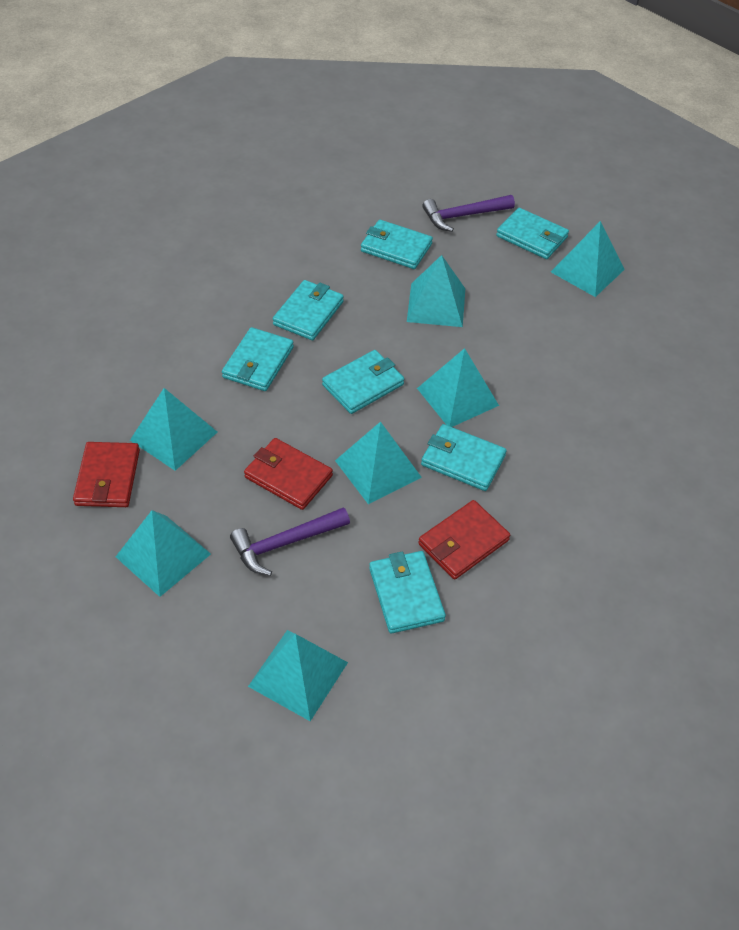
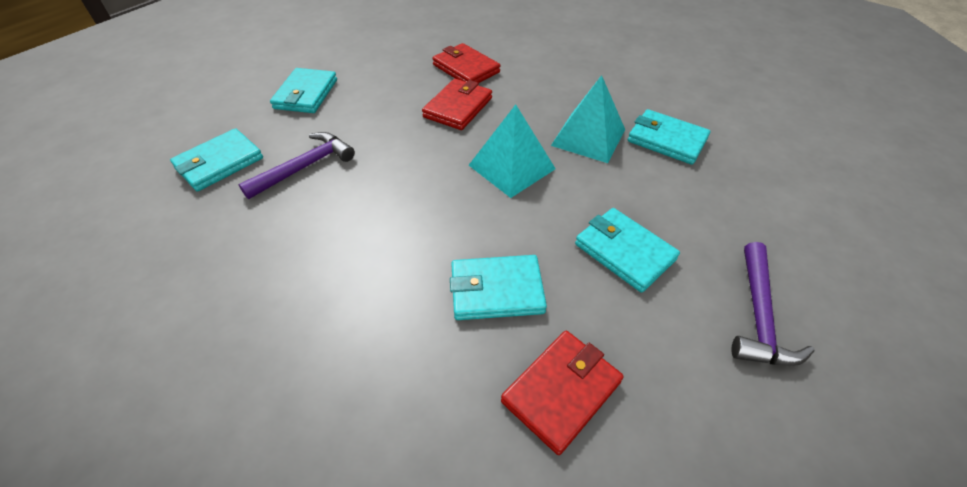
turquoise pyramid: [116,510,211,597] [130,388,217,471] [248,630,348,721] [335,421,422,504] [407,255,465,327] [417,348,499,427] [551,221,625,297] = 7 -> [469,104,556,198] [551,75,625,163] = 2
turquoise wallet: [222,327,294,391] [273,280,344,340] [322,350,404,414] [361,220,433,269] [369,551,446,634] [421,424,507,491] [496,208,569,259] = 7 -> [170,128,263,192] [270,68,337,113] [450,255,547,320] [575,208,680,293] [628,109,711,165] = 5

